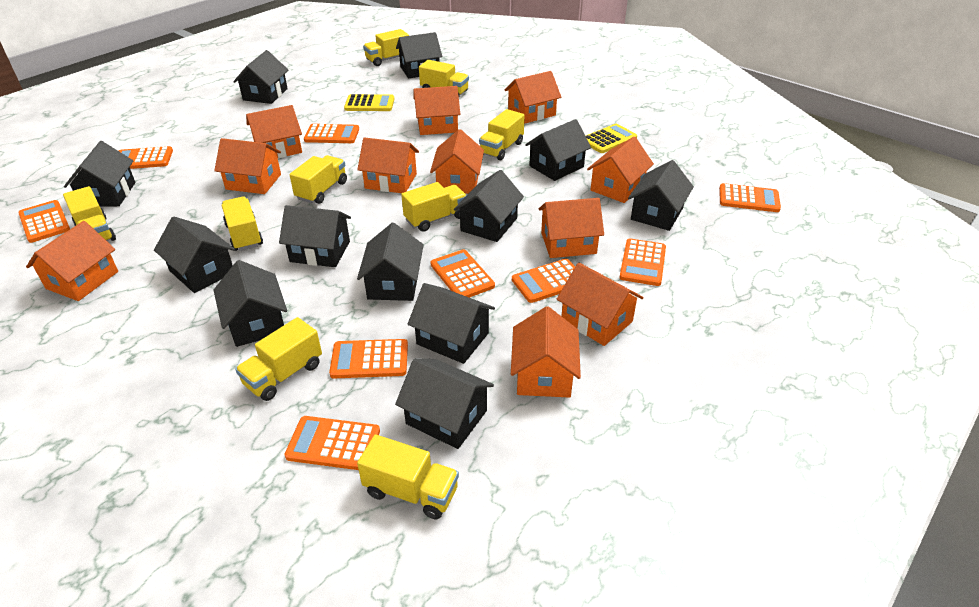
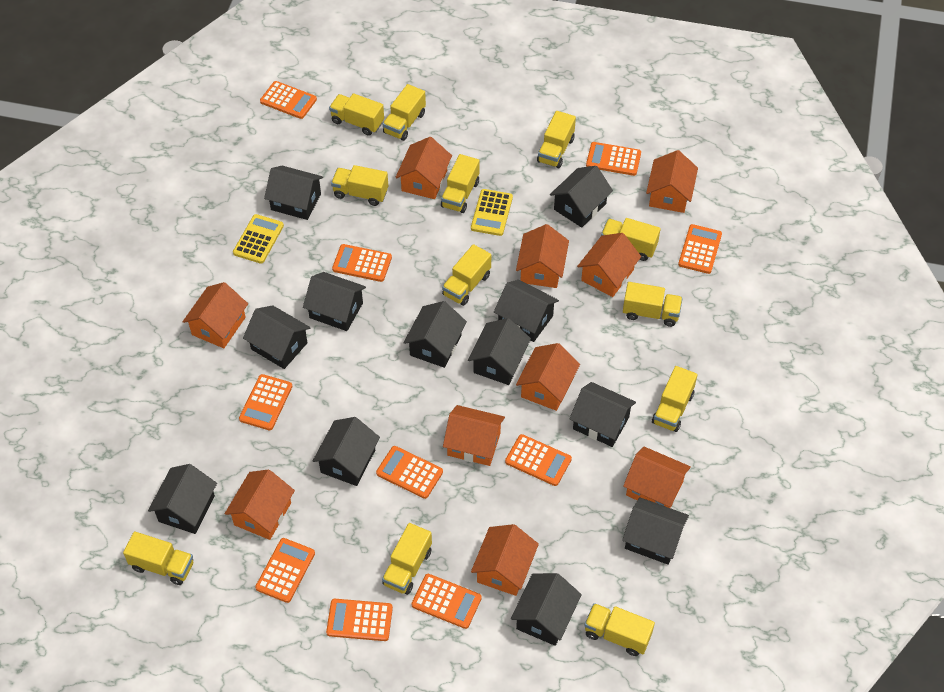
orange calculator: [18,200,70,243] [119,146,173,169] [284,416,380,470] [304,124,359,143] [329,339,408,378] [430,249,495,298] [512,259,575,303] [619,239,666,286] [719,183,781,212] = 9 -> [239,374,292,430] [255,538,315,603] [260,81,317,119] [326,599,393,641] [332,244,392,282] [376,446,443,499] [412,574,482,629] [505,434,572,486] [586,142,641,176] [678,224,722,274] = 10
orange house: [26,221,118,301] [214,138,281,194] [246,105,302,158] [357,137,419,193] [414,86,460,135] [430,129,484,194] [505,71,561,124] [511,306,581,398] [539,198,604,258] [557,263,644,346] [587,137,654,203] = 11 -> [183,282,248,348] [225,469,295,540] [396,137,452,199] [443,405,505,466] [471,524,539,596] [516,224,569,288] [516,343,580,411] [577,233,641,297] [623,447,691,508] [646,150,698,213] = 10
yellow truck: [63,186,116,241] [222,197,263,251] [235,317,322,401] [289,155,347,204] [357,435,459,519] [363,29,409,66] [401,182,467,232] [419,60,469,96] [479,109,525,160] = 9 -> [123,531,193,585] [329,93,384,136] [331,165,388,206] [382,523,432,595] [383,84,426,141] [441,154,480,213] [442,244,491,306] [537,111,576,168] [584,603,655,656] [601,218,661,261] [623,282,683,327] [652,366,698,432] = 12

